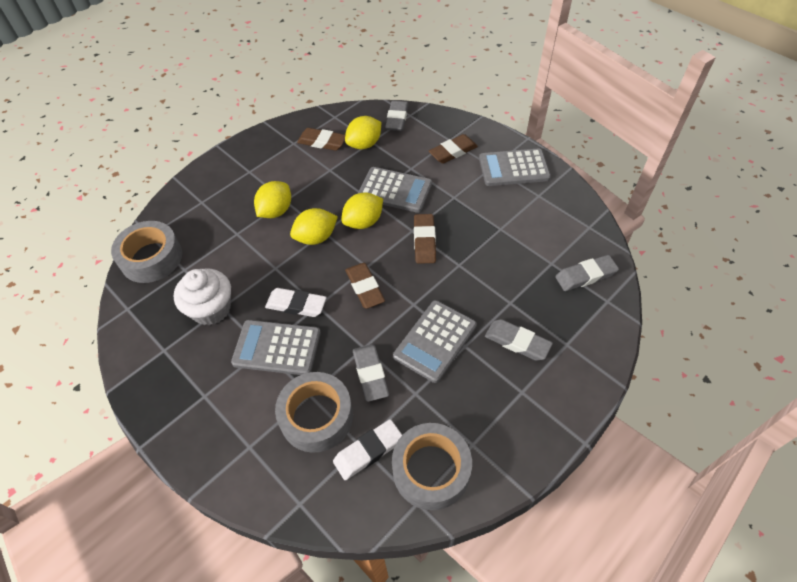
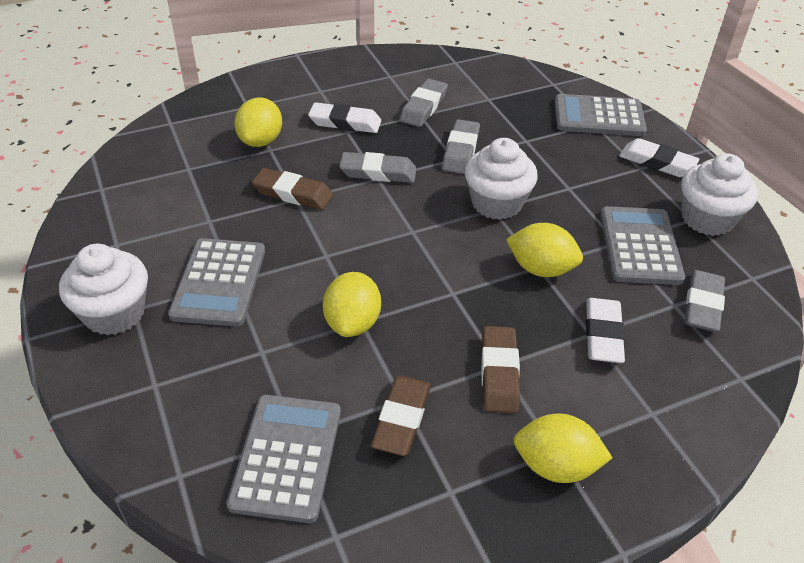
brown eraser: [297,128,345,151] [345,263,385,309] [414,214,436,264] [429,134,478,164] = 4 -> [252,168,333,210] [371,376,431,456] [481,326,520,413] = 3
grey tape: [111,221,182,283] [275,372,353,453] [392,423,472,510] = 3 -> none = 0
white cupcake: [174,268,231,325] = 1 -> [59,244,148,335] [465,138,538,220] [681,153,758,236] = 3
white eraser: [265,288,326,317] [333,419,402,480] = 2 -> [308,102,381,133] [586,298,625,363] [619,138,700,177] = 3

